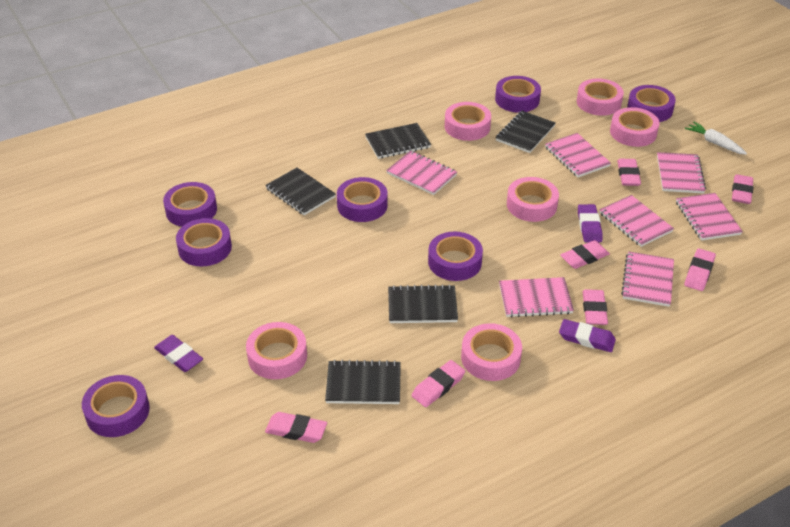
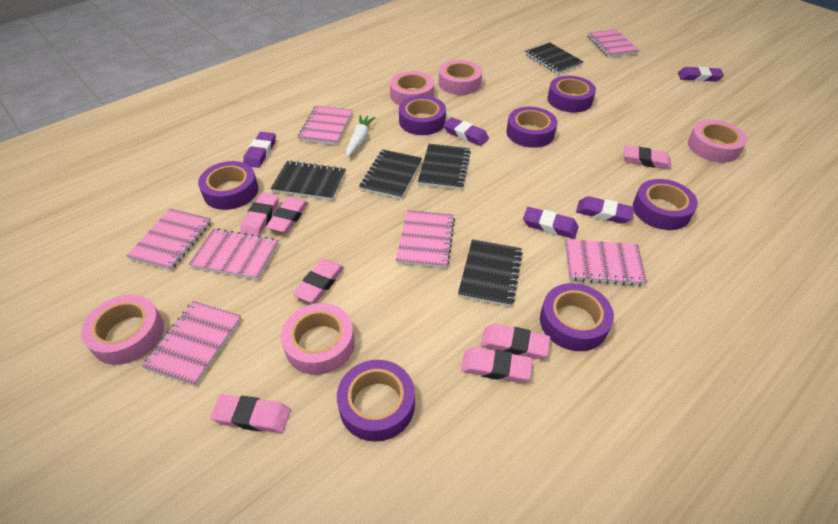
pink tape: [246,322,307,379] [445,102,491,141] [461,323,522,381] [507,177,559,222] [577,78,624,116] [610,107,660,147] = 6 -> [81,295,164,365] [281,303,355,375] [390,71,434,105] [439,60,482,95] [688,120,747,163] = 5
purple eraser: [154,335,203,372] [559,319,616,352] [578,204,603,242] = 3 -> [243,132,276,168] [443,117,489,146] [523,207,578,239] [576,196,634,224] [678,67,724,81] = 5

